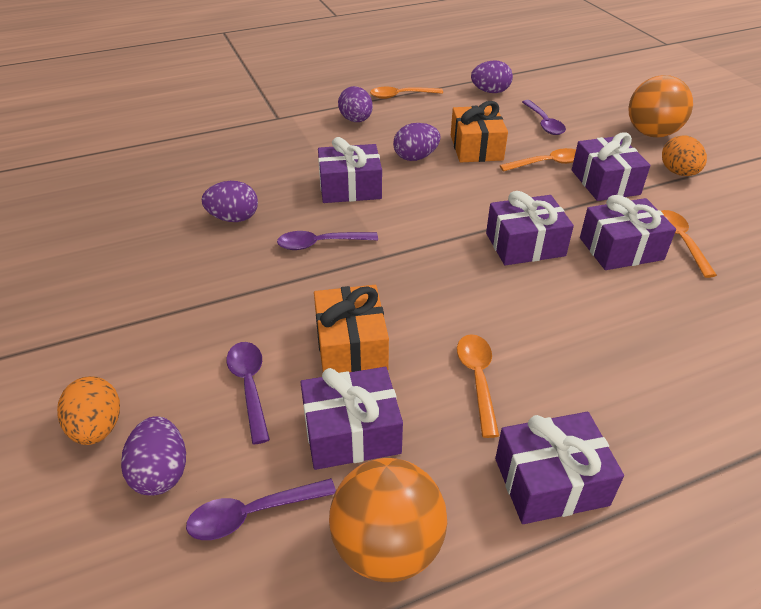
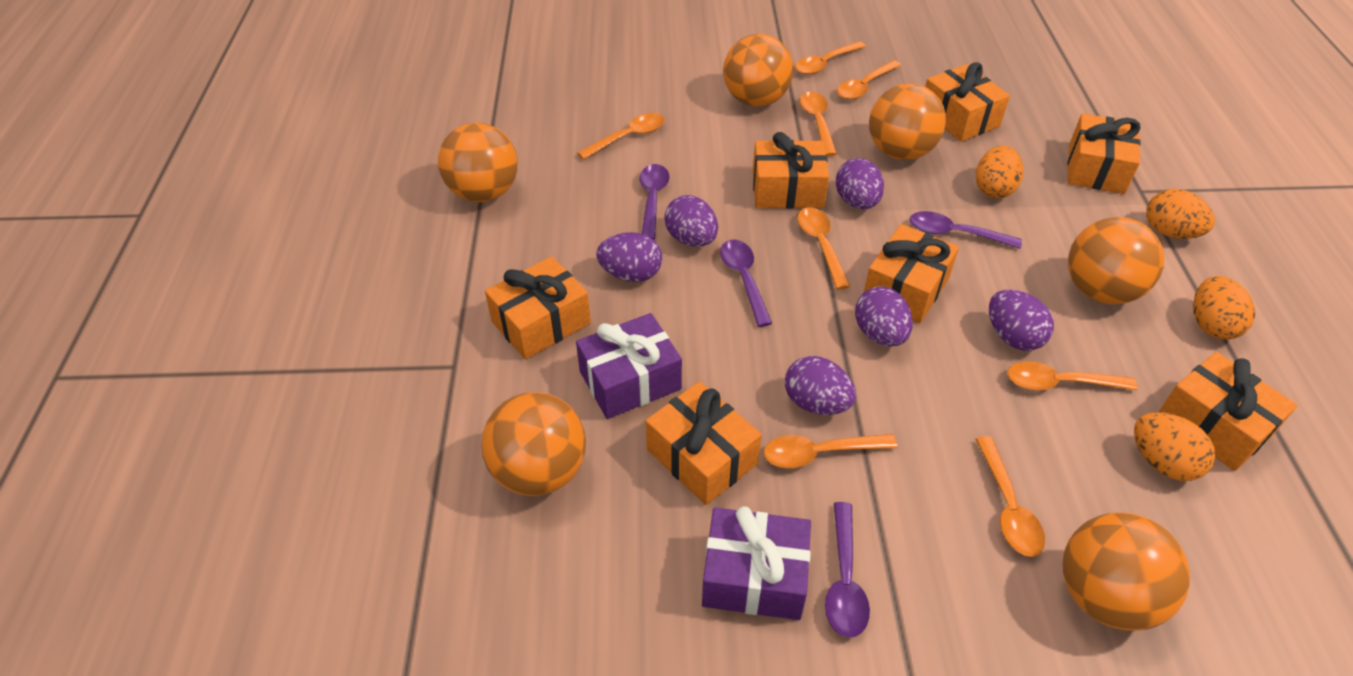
orange ball: [329,458,447,582] [628,75,693,137] = 2 -> [438,122,518,202] [481,392,586,496] [723,34,794,107] [869,83,946,160] [1062,512,1190,631] [1068,217,1164,305] = 6
orange egg: [57,376,120,445] [662,135,707,176] = 2 -> [976,146,1024,198] [1134,412,1215,481] [1146,189,1215,239] [1193,276,1255,340] = 4
orange gift: [314,285,389,373] [451,101,508,162] = 2 -> [485,256,591,359] [646,381,762,505] [753,132,829,208] [864,224,959,323] [925,62,1010,142] [1067,113,1141,194] [1159,352,1298,471] = 7
orange spoon: [370,87,443,99] [457,334,499,438] [500,148,576,172] [661,210,717,278] = 4 -> [577,113,665,160] [764,434,897,468] [795,41,866,74] [797,207,850,289] [800,92,837,156] [837,60,901,100] [975,436,1045,557] [1007,361,1138,390] = 8
purple egg: [121,416,186,496] [202,181,258,222] [338,86,373,122] [393,123,441,161] [471,60,513,93] = 5 -> [596,232,662,282] [664,195,718,247] [785,356,856,415] [836,158,884,209] [855,286,913,346] [989,289,1054,351] = 6
purple gift: [300,367,403,470] [318,137,382,203] [486,191,574,265] [495,412,624,524] [572,132,650,201] [580,195,676,270] = 6 -> [576,313,682,419] [702,506,811,620] = 2

